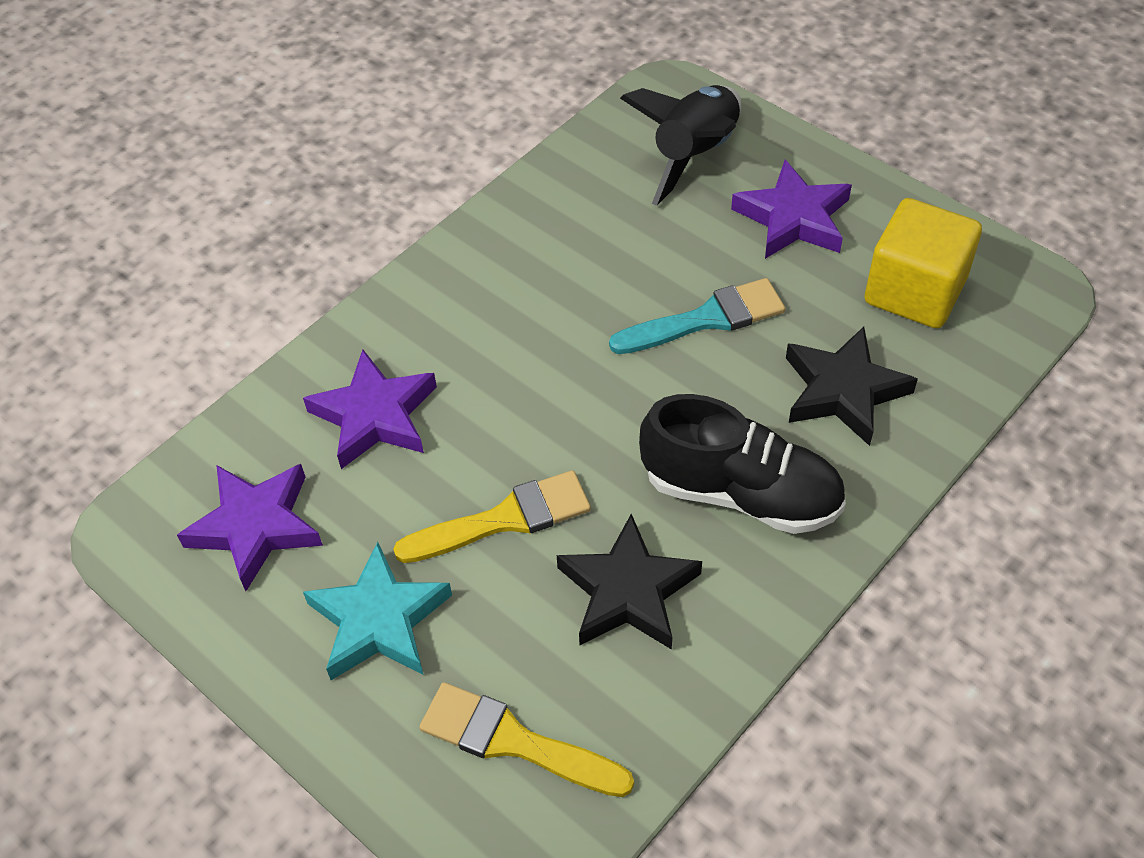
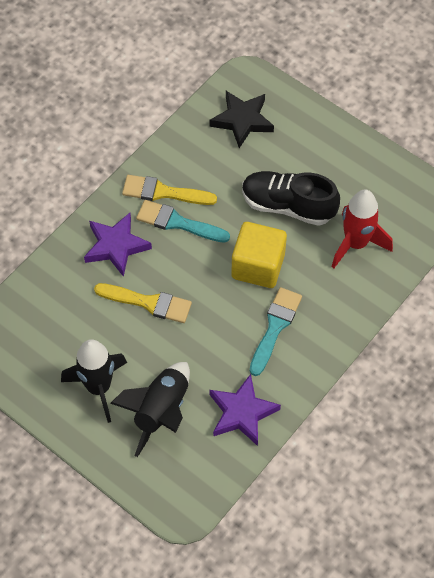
black rocket: [620,85,741,206] = 1 -> [61,339,127,423] [110,362,190,457] = 2
black star: [557,514,702,650] [786,327,918,446] = 2 -> [210,91,274,148] = 1
purple star: [177,464,323,591] [303,350,437,469] [731,160,852,259] = 3 -> [84,213,152,277] [210,374,281,446] = 2
red rocket: none = 0 -> [332,189,393,268] = 1
turquoise brush: [609,278,785,354] = 1 -> [136,200,230,243] [250,287,302,376] = 2
turquoise star: [303,542,452,680] = 1 -> none = 0

